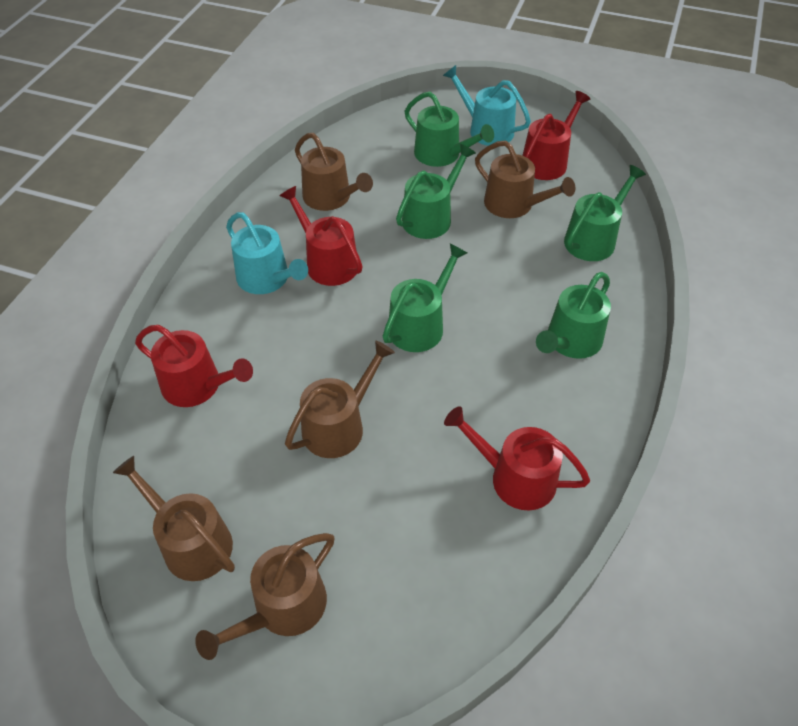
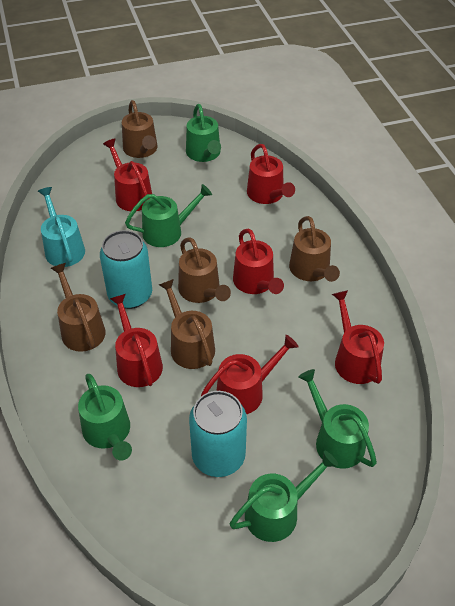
red watering can: [135,325,253,407] [280,186,363,286] [444,406,590,510] [522,91,591,180] = 4 -> [103,139,152,211] [110,294,163,387] [201,335,299,414] [233,229,284,294] [247,144,295,204] [332,290,384,384] = 6
turquoise can: none = 0 -> [100,230,152,309] [189,391,247,477] = 2
turquoise watering can: [226,212,308,294] [443,65,531,146] = 2 -> [38,187,85,267] = 1

